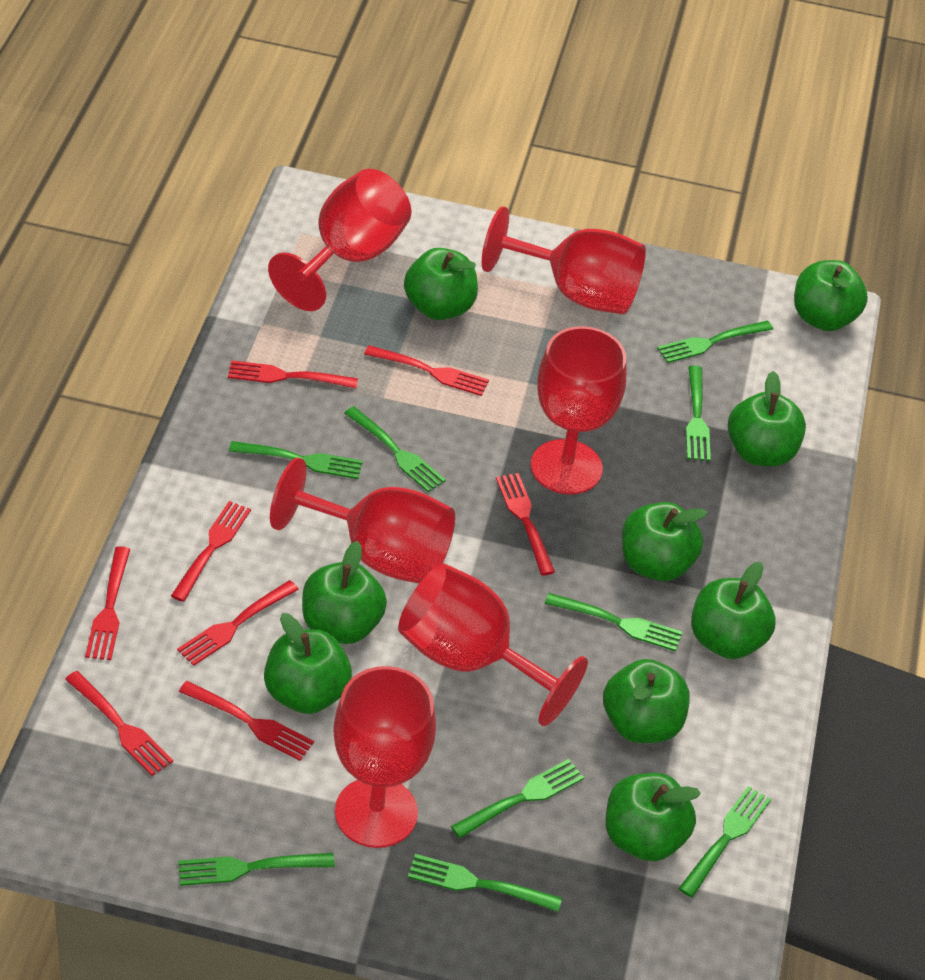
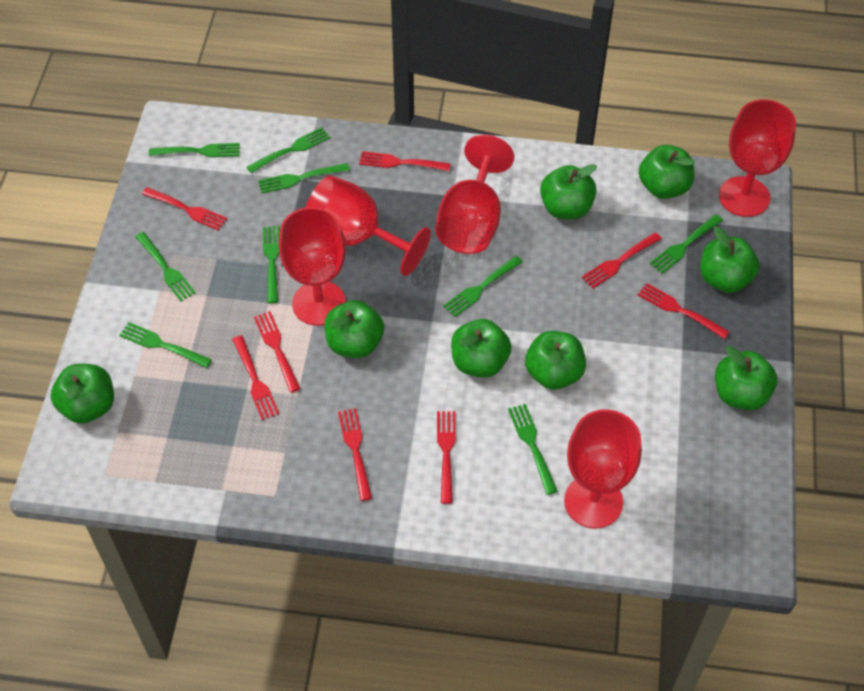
green apple: [264,613,352,714] [302,541,387,644] [404,248,478,320] [603,659,690,743] [605,773,701,861] [622,502,708,581] [691,562,775,659] [728,371,806,467] [794,260,868,331] = 9 -> [51,364,114,424] [324,300,384,358] [451,319,511,378] [525,331,586,390] [540,164,597,219] [639,145,695,199] [700,226,759,293] [715,346,778,411] = 8
red goblet: [268,169,412,311] [270,457,455,583] [333,666,436,848] [398,563,588,726] [482,206,646,314] [531,326,627,494] = 6 -> [279,207,346,326] [305,175,431,276] [436,135,514,254] [564,409,642,528] [719,99,796,217] = 5

